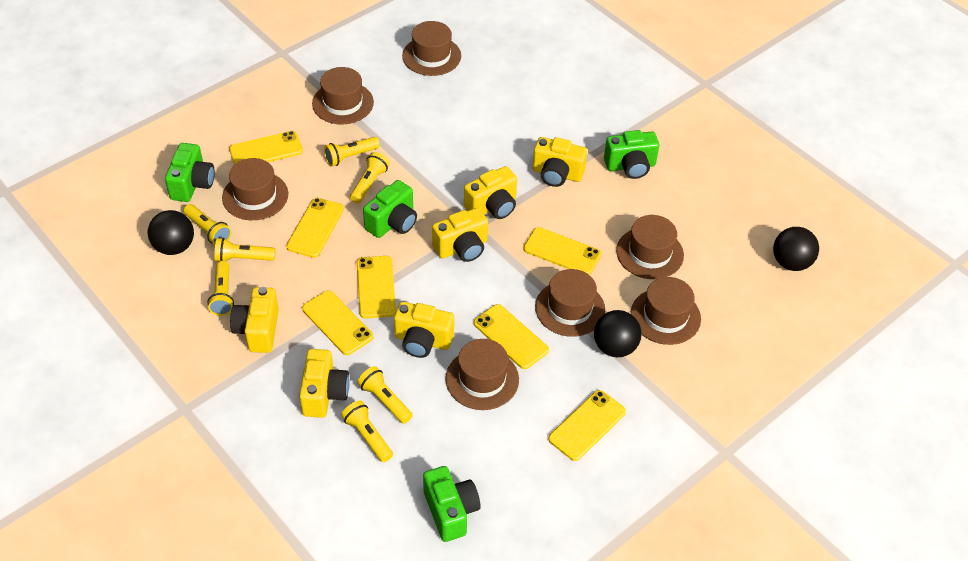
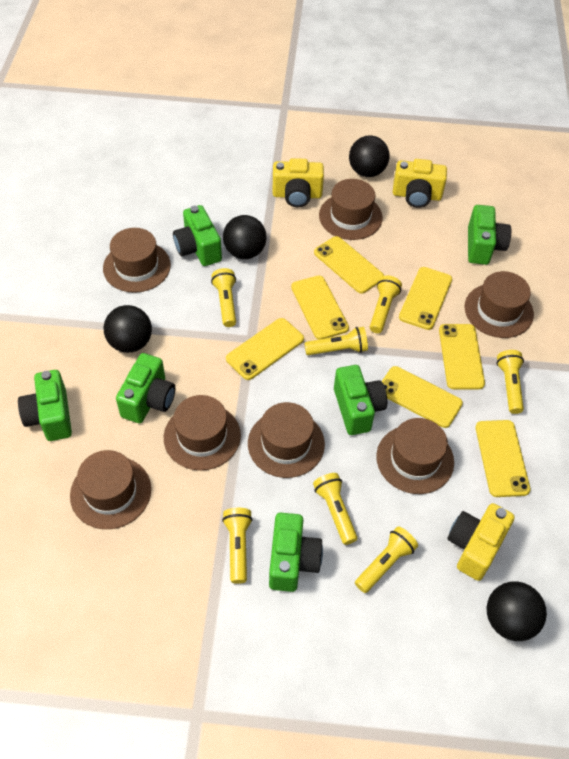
black ball: [148,210,194,255] [594,310,642,357] [773,227,819,271] = 3 -> [104,305,152,353] [223,215,267,259] [349,135,390,177] [487,581,547,641] = 4
green camera: [165,143,215,202] [363,180,417,238] [423,466,481,542] [604,130,659,179] = 4 -> [18,370,72,441] [116,353,175,423] [173,205,222,266] [269,513,323,592] [334,365,387,435] [468,205,511,265] = 6
yellow camera: [230,287,279,353] [299,349,350,418] [394,302,454,358] [432,208,488,262] [464,166,517,219] [532,137,587,187] = 6 -> [272,158,324,207] [393,159,447,208] [447,503,515,581] = 3

